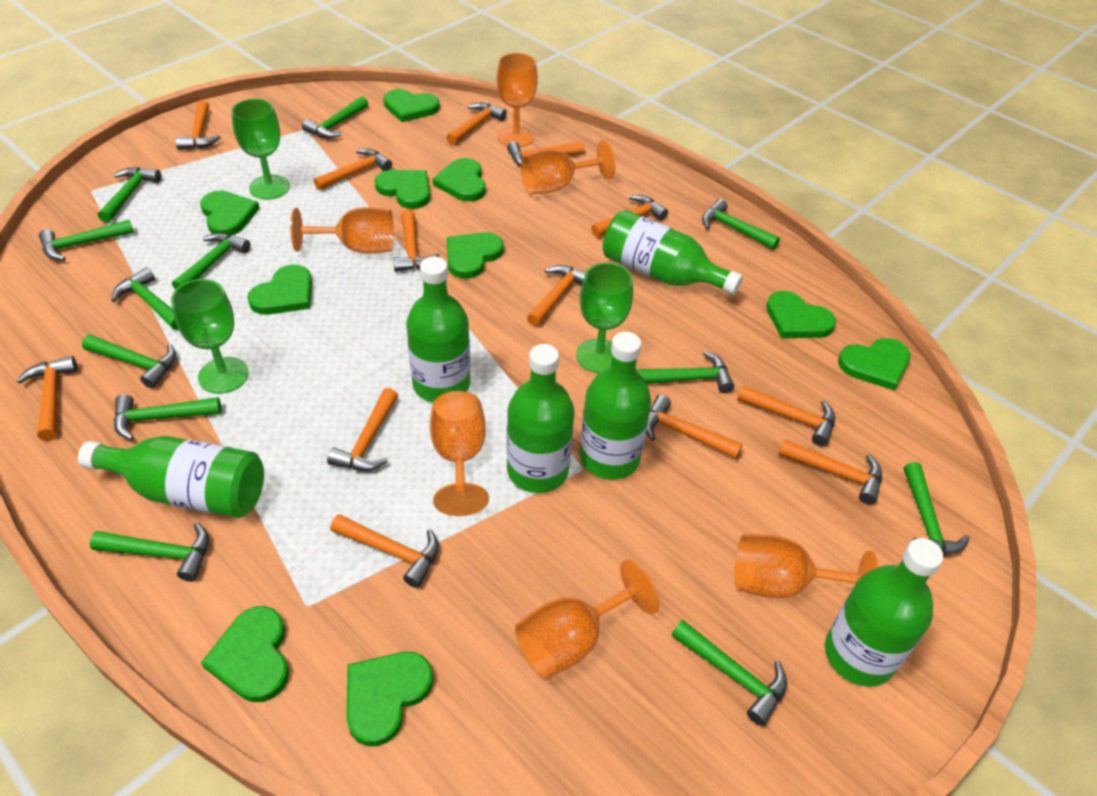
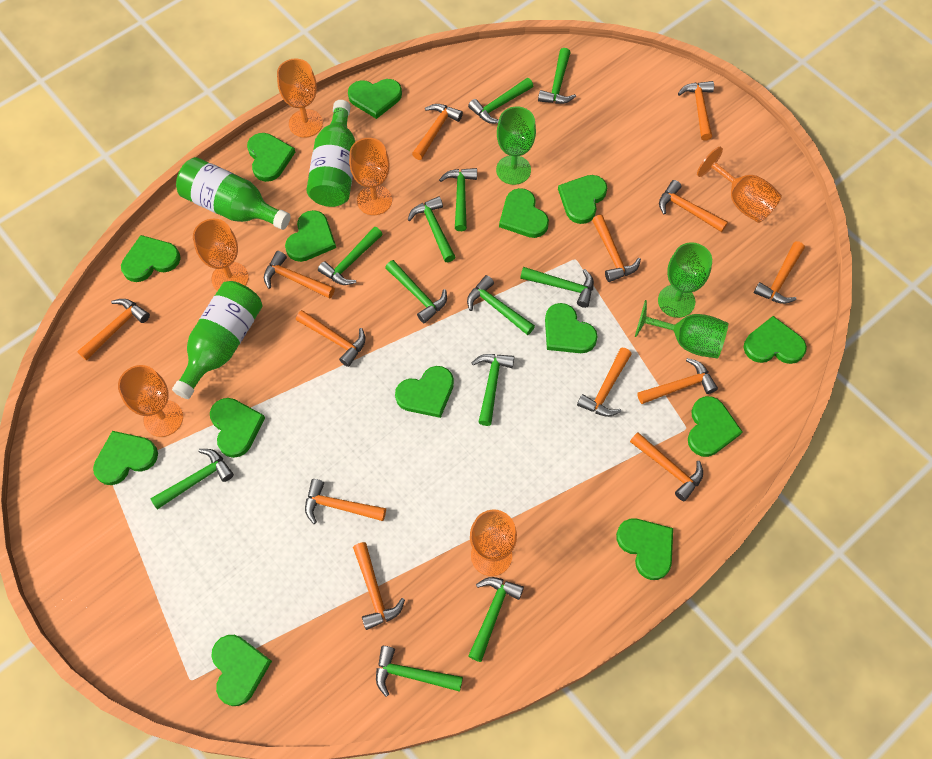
green bottle: [78,436,264,518] [406,257,470,402] [507,344,575,493] [579,332,651,480] [603,210,743,295] [825,538,944,687] = 6 -> [172,281,262,399] [176,157,291,230] [306,100,355,207] = 3
green heart: [200,191,260,236] [201,606,289,702] [247,265,312,315] [346,652,433,746] [375,170,430,209] [383,89,440,122] [432,158,486,201] [447,232,503,279] [766,291,836,338] [838,338,910,390] = 10 -> [93,431,158,485] [121,235,181,282] [210,398,265,458] [211,635,272,706] [247,133,295,182] [285,210,336,262] [348,79,402,119] [395,366,454,418] [499,188,549,238] [545,303,598,353] [558,175,607,224] [616,519,673,580] [688,396,743,457] [744,316,807,364] = 14

